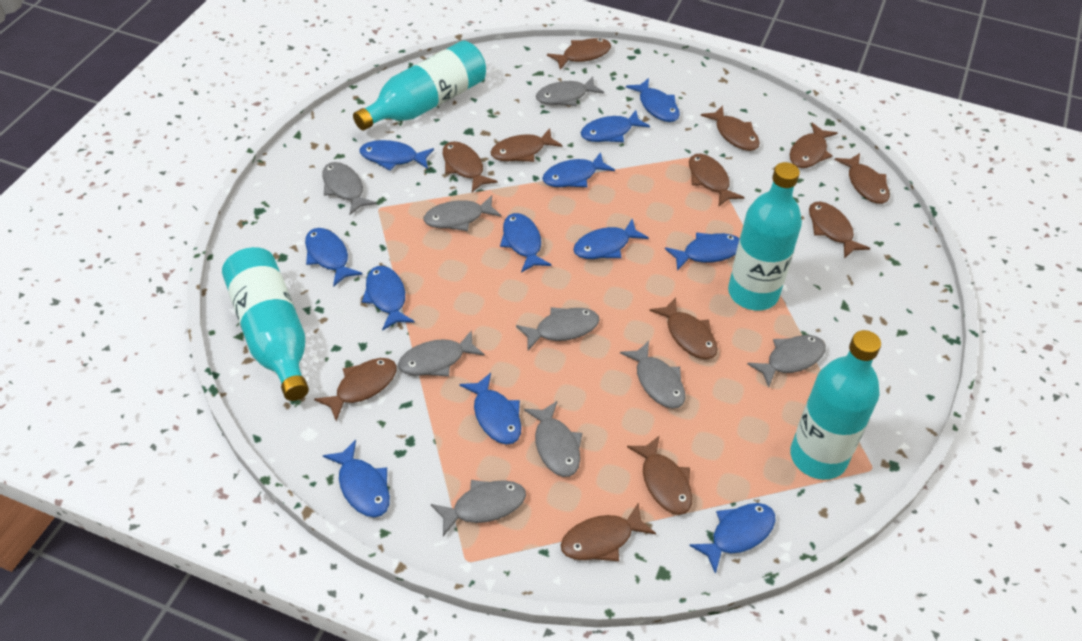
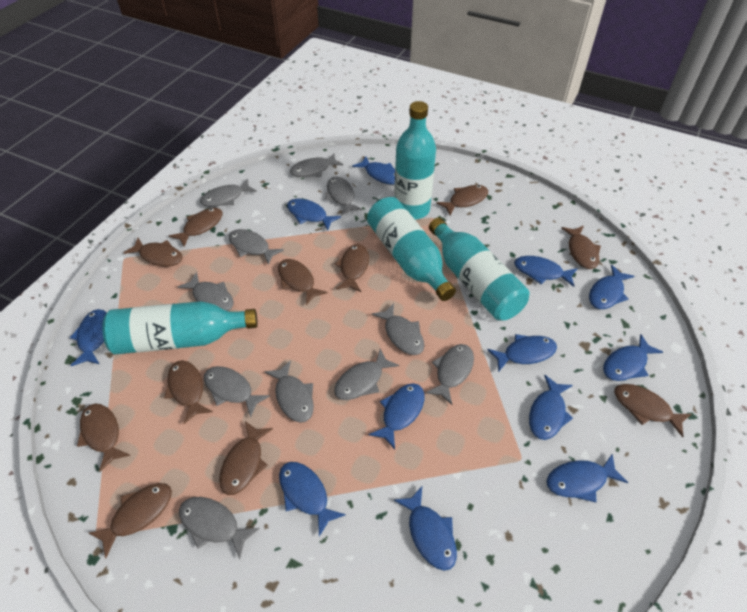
brown fish: [314,358,397,421] [443,141,498,192] [491,128,563,162] [547,38,611,70] [561,503,656,561] [627,435,692,515] [649,297,718,359] [689,154,744,206] [701,105,760,151] [790,123,837,168] [809,202,870,259] [835,153,890,204] = 12 -> [77,403,131,472] [89,483,172,558] [123,238,183,267] [164,360,212,424] [169,208,222,247] [219,421,273,495] [278,259,328,305] [334,244,369,292] [436,185,488,215] [561,226,601,269] [614,384,691,437] = 11
grey fish: [322,162,377,215] [398,330,485,377] [424,195,502,231] [431,480,526,536] [516,307,600,350] [524,401,582,477] [536,76,604,106] [620,341,686,409] [747,335,826,387] = 9 -> [178,272,234,311] [179,497,260,559] [200,178,257,207] [204,366,270,418] [229,229,284,265] [265,360,314,423] [290,153,343,177] [325,177,362,216] [334,349,399,400] [372,303,424,355] [425,344,474,405] = 11

